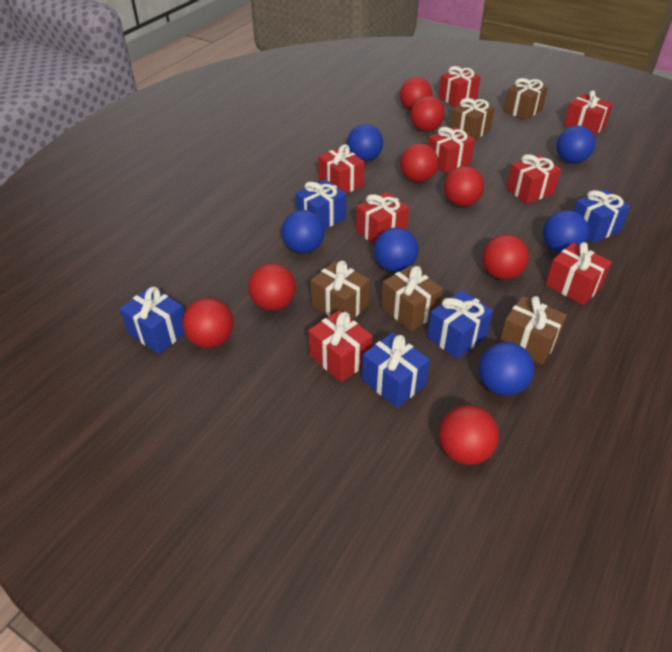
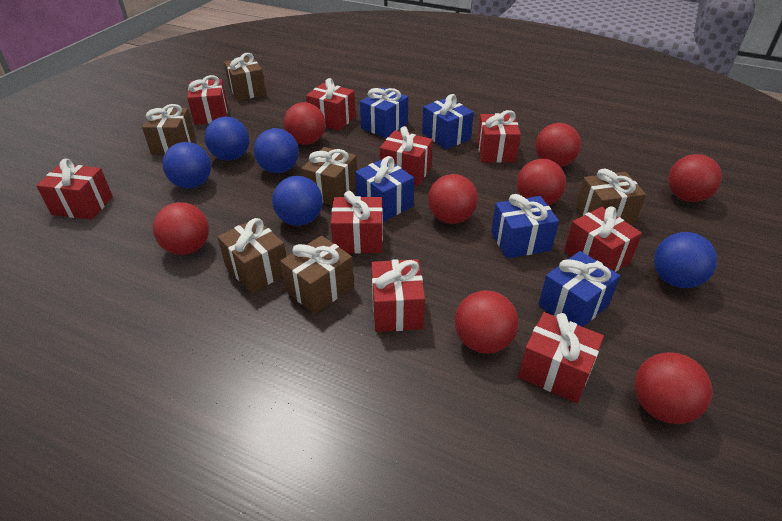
blue ball: [282,210,325,253] [347,124,383,162] [374,228,418,272] [479,342,534,396] [543,210,589,253] [556,126,595,163] = 6 -> [162,142,211,188] [205,117,249,161] [254,128,299,173] [272,176,323,226] [654,232,717,288] = 5
brown gift: [311,261,370,319] [381,266,443,331] [450,98,495,140] [499,296,567,365] [504,78,548,120] = 5 -> [142,104,195,155] [217,218,286,293] [224,53,266,101] [280,236,354,314] [301,147,357,205] [576,168,646,224] = 6
red gift: [308,310,373,382] [318,144,365,194] [356,192,409,245] [428,127,475,174] [438,66,481,107] [506,154,561,204] [545,242,612,305] [564,90,613,135] = 8 -> [36,158,113,220] [187,75,228,125] [306,78,356,131] [331,191,383,253] [371,259,425,332] [380,126,433,186] [477,110,521,163] [518,312,604,403] [564,206,642,272] = 9

